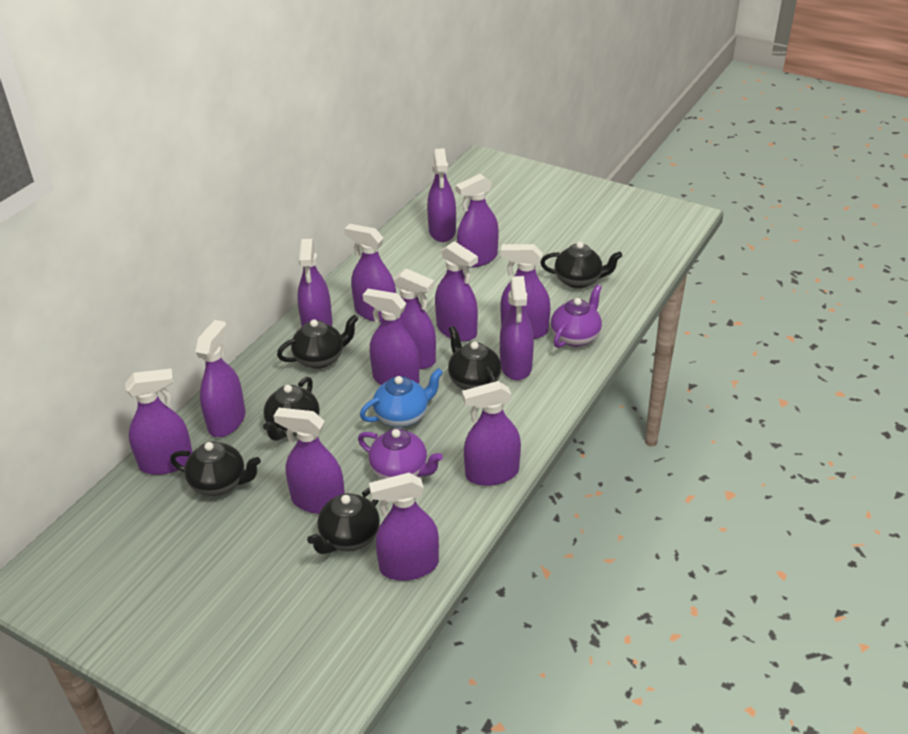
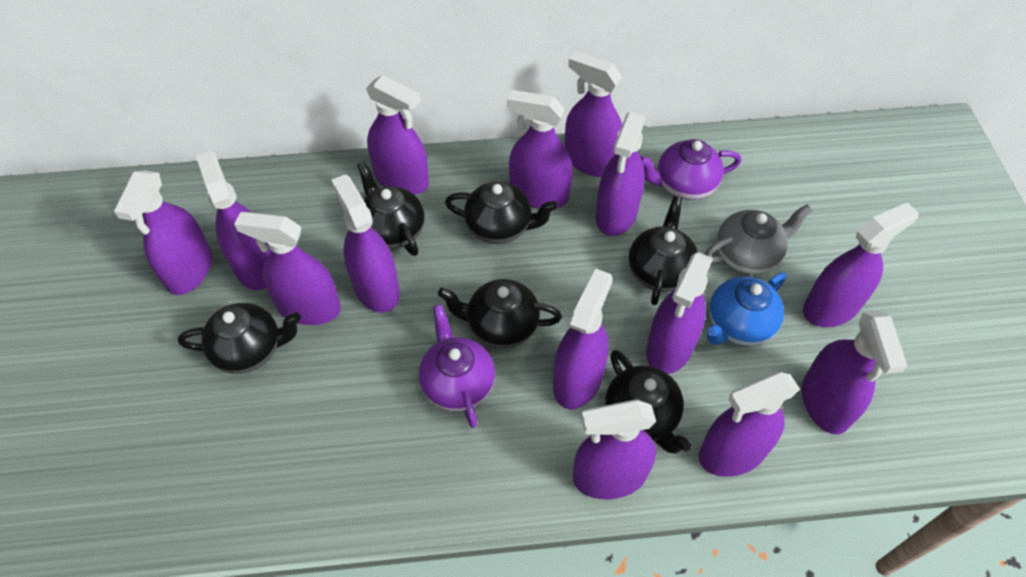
grey teapot: none = 0 -> [704,204,813,274] = 1

